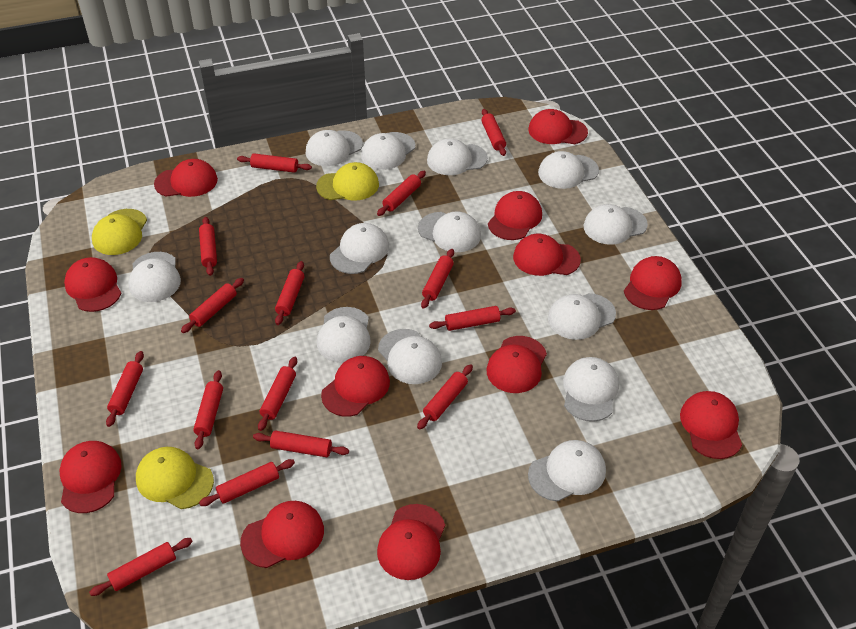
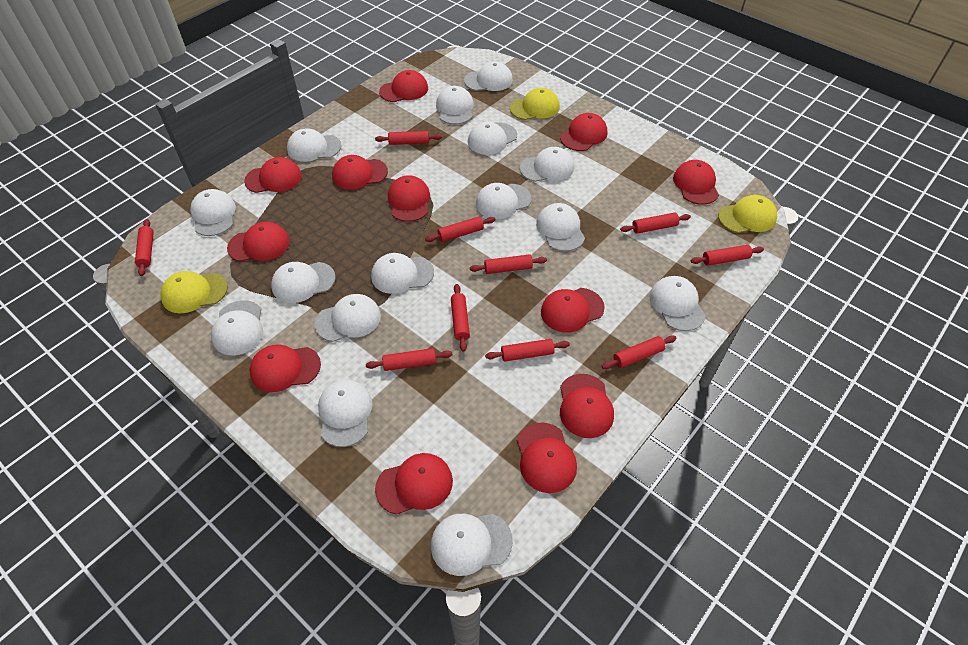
red rolling pin: [89,538,193,596] [106,351,144,427] [181,278,244,333] [193,370,223,449] [199,217,217,276] [199,459,295,506] [237,153,312,173] [253,431,349,457] [258,357,297,431] [275,261,304,325] [377,171,426,216] [417,364,473,430] [421,249,454,309] [429,306,516,331] [481,109,506,156] = 15 -> [135,219,154,276] [366,348,452,371] [375,131,442,145] [425,217,496,242] [451,284,470,352] [470,254,547,274] [485,339,570,361] [601,335,677,369] [620,213,691,234] [691,245,764,266] = 10
white cap: [128,252,181,302] [306,130,363,166] [317,307,371,363] [330,223,389,274] [361,132,415,170] [378,329,442,384] [418,211,481,252] [427,139,488,175] [528,440,606,502] [538,151,599,189] [548,293,616,340] [563,357,619,422] [584,204,648,245] = 13 -> [190,189,236,236] [211,300,263,355] [271,262,336,303] [287,128,342,162] [314,294,381,342] [318,380,373,447] [371,253,434,294] [431,514,513,576] [436,86,474,124] [464,61,513,91] [468,122,517,155] [476,183,532,219] [520,147,574,182] [536,203,585,251] [650,276,706,331] = 15

